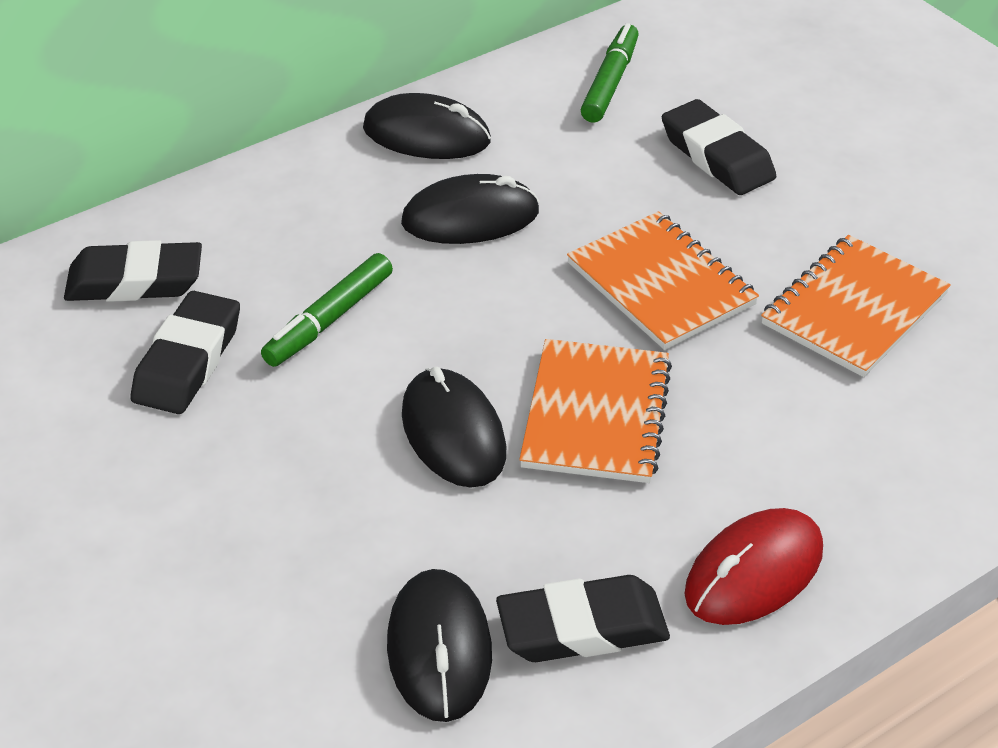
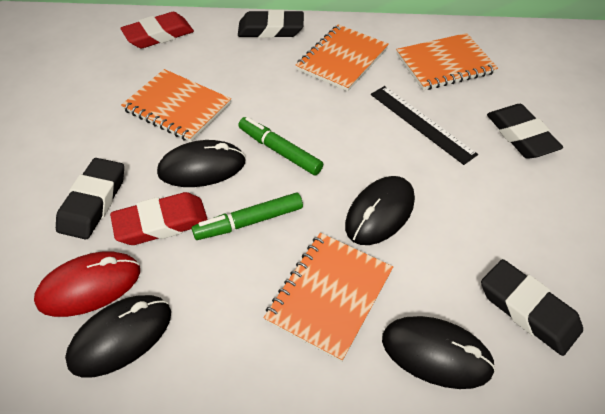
black ruler: none = 0 -> [371,86,478,165] = 1
orange notebook: [519,339,672,483] [567,211,759,350] [761,235,951,377] = 3 -> [121,69,231,142] [263,233,393,362] [295,24,389,92] [396,33,498,90] = 4
red eraser: none = 0 -> [110,192,208,245] [120,12,194,49] = 2

